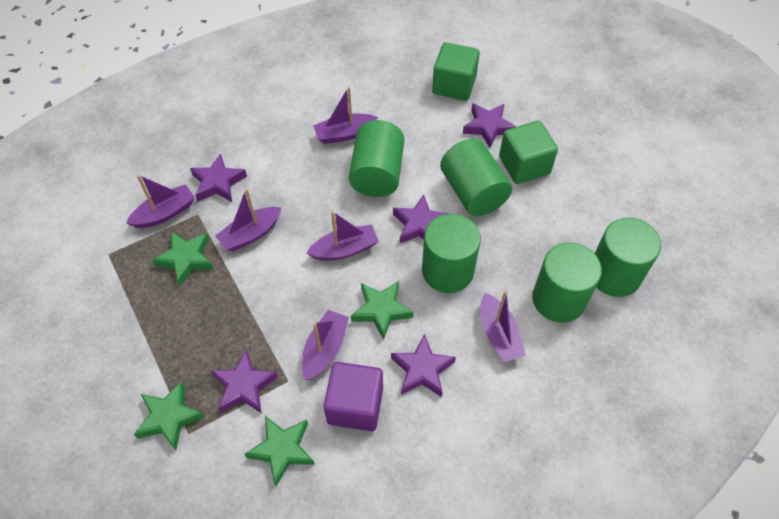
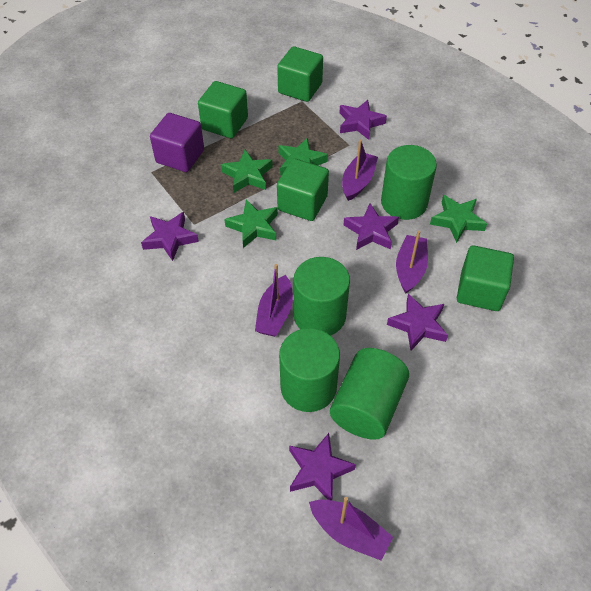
green cube: [432,42,480,101] [499,121,558,184] = 2 -> [198,81,248,138] [277,46,323,102] [277,158,329,221] [457,245,514,311] = 4
green cylinder: [349,120,404,197] [422,214,481,293] [440,139,512,216] [532,243,602,323] [595,218,661,297] = 5 -> [279,328,340,412] [293,257,350,336] [330,348,409,440] [381,145,437,220] = 4
purple boat: [126,175,195,228] [216,189,281,251] [302,310,349,380] [307,211,379,261] [313,87,378,144] [480,290,526,362] = 6 -> [255,264,293,337] [309,497,393,561] [342,140,378,201] [396,231,428,294] = 4

